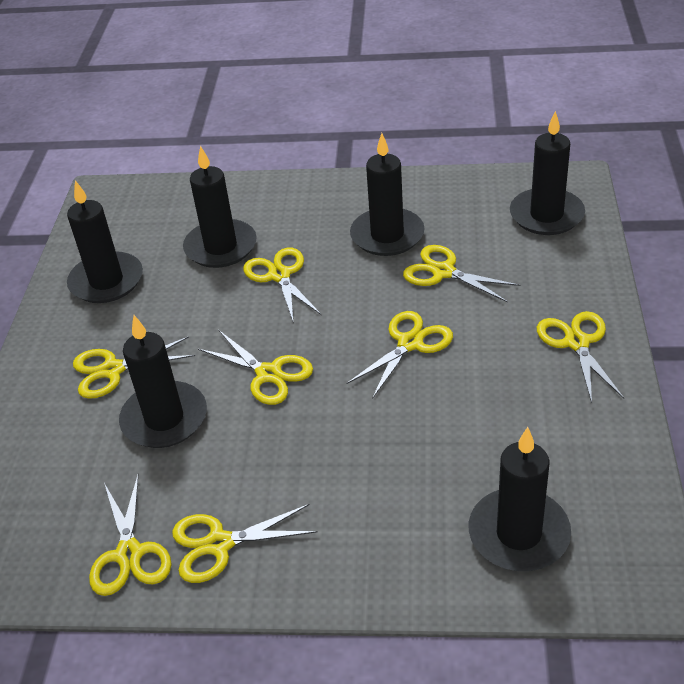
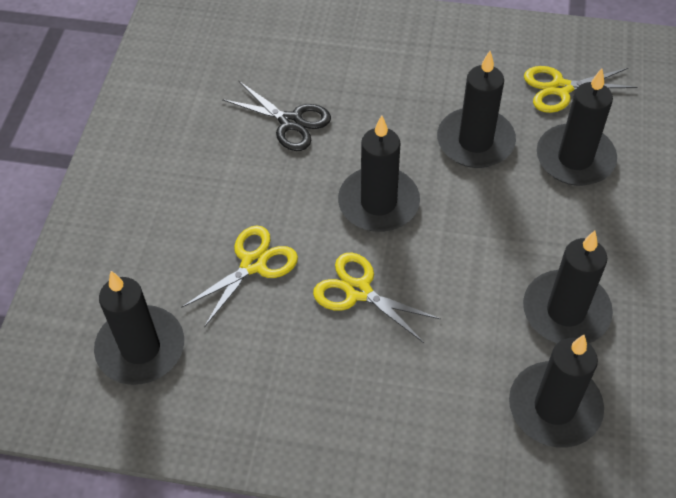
black scissors: none = 0 -> [222,81,331,151] = 1
yellow scissors: [73,336,195,399] [89,475,172,596] [172,504,318,583] [198,331,313,405] [243,248,322,324] [347,311,453,399] [403,245,520,302] [537,311,624,403] = 8 -> [181,226,298,327] [313,253,440,343] [524,66,638,113] = 3

